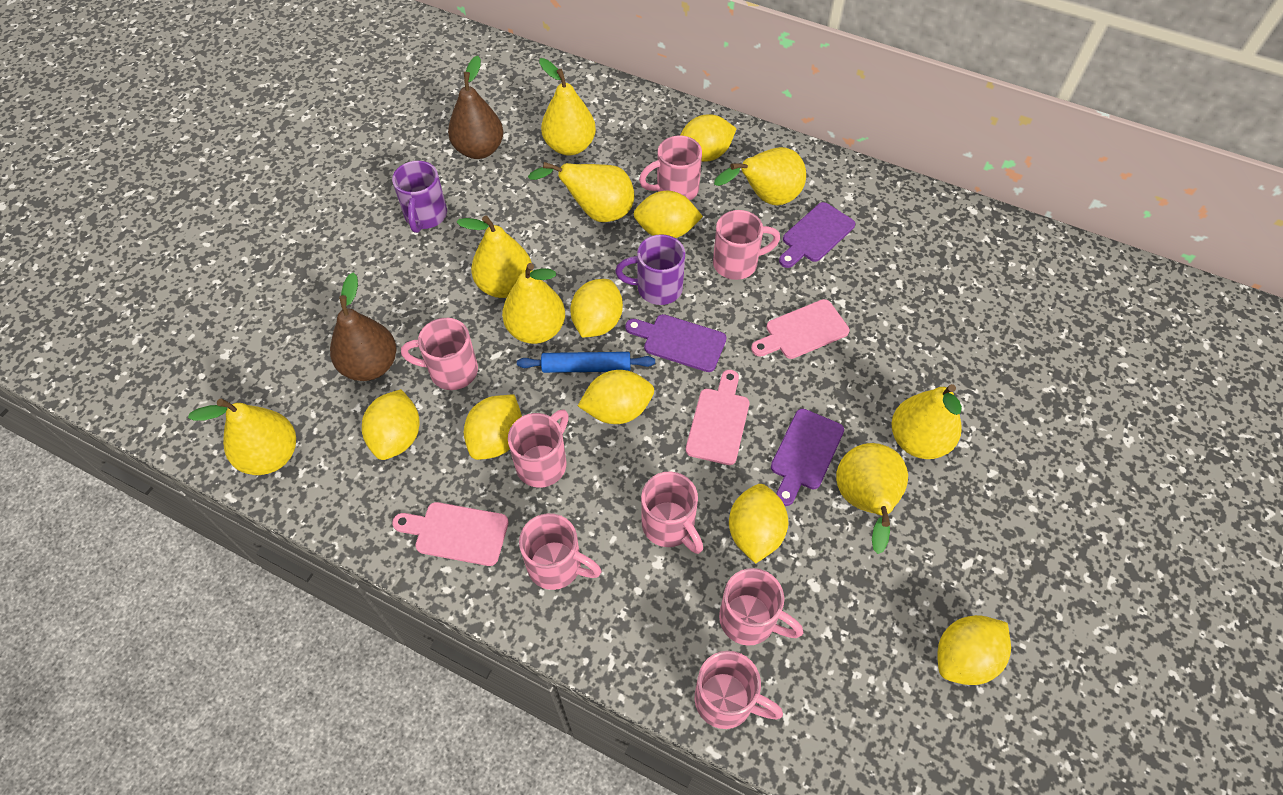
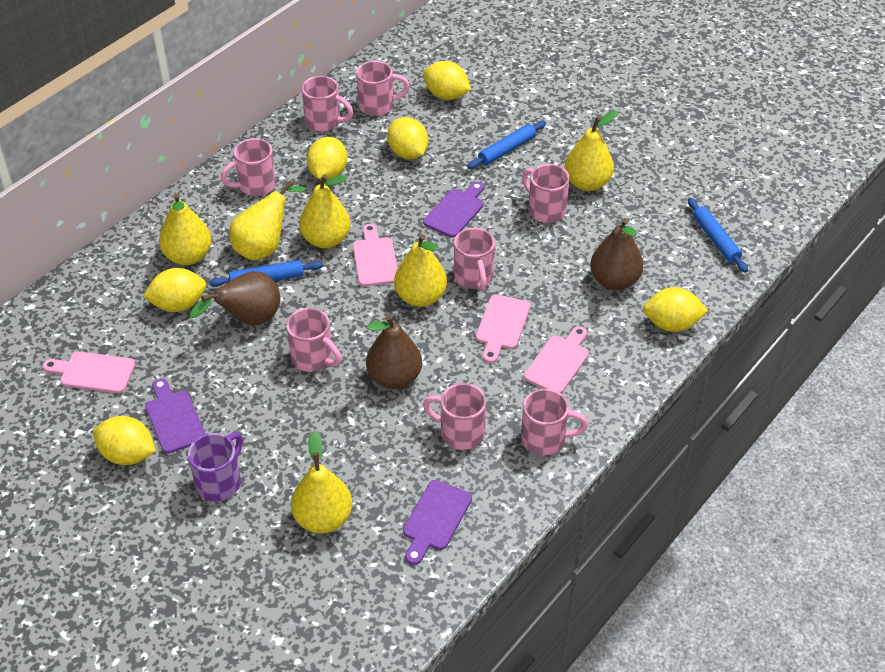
blue rolling pin: [517,352,655,373] = 1 -> [209,260,323,287] [467,121,546,169] [688,198,748,273] = 3
brown pear: [330,273,396,381] [448,56,503,159] = 2 -> [190,271,280,325] [366,315,422,389] [590,218,643,290] = 3
pink cutting board: [392,502,509,566] [686,370,749,465] [751,299,850,359] = 3 -> [43,351,135,393] [353,224,398,286] [476,294,530,363] [524,326,589,393] = 4
purple mug: [392,161,447,233] [615,234,685,305] = 2 -> [188,432,243,501] = 1
yellow lemon: [362,389,420,460] [464,395,522,460] [570,279,623,337] [578,370,654,424] [634,191,703,238] [680,114,737,162] [729,484,788,564] [937,615,1011,685] = 8 -> [93,416,156,465] [143,268,206,312] [307,137,347,180] [387,117,428,159] [423,61,471,100] [643,287,708,332] = 6
yellow pear: [188,399,296,475] [456,215,533,298] [502,263,565,344] [528,162,634,222] [539,58,596,155] [714,147,806,205] [836,443,908,554] [891,384,962,459] = 8 -> [159,193,212,265] [230,180,306,261] [291,431,352,533] [299,174,351,248] [394,234,447,307] [564,110,618,191] = 6

